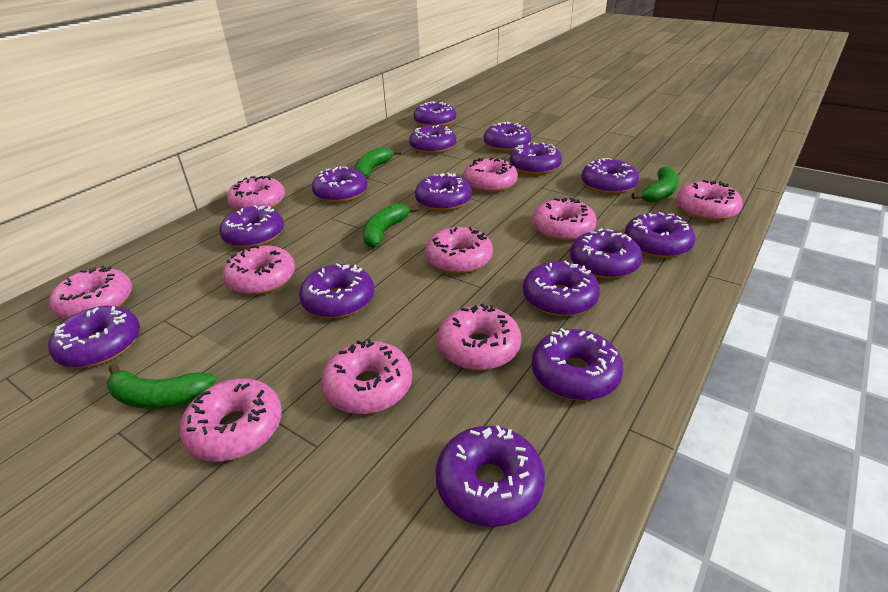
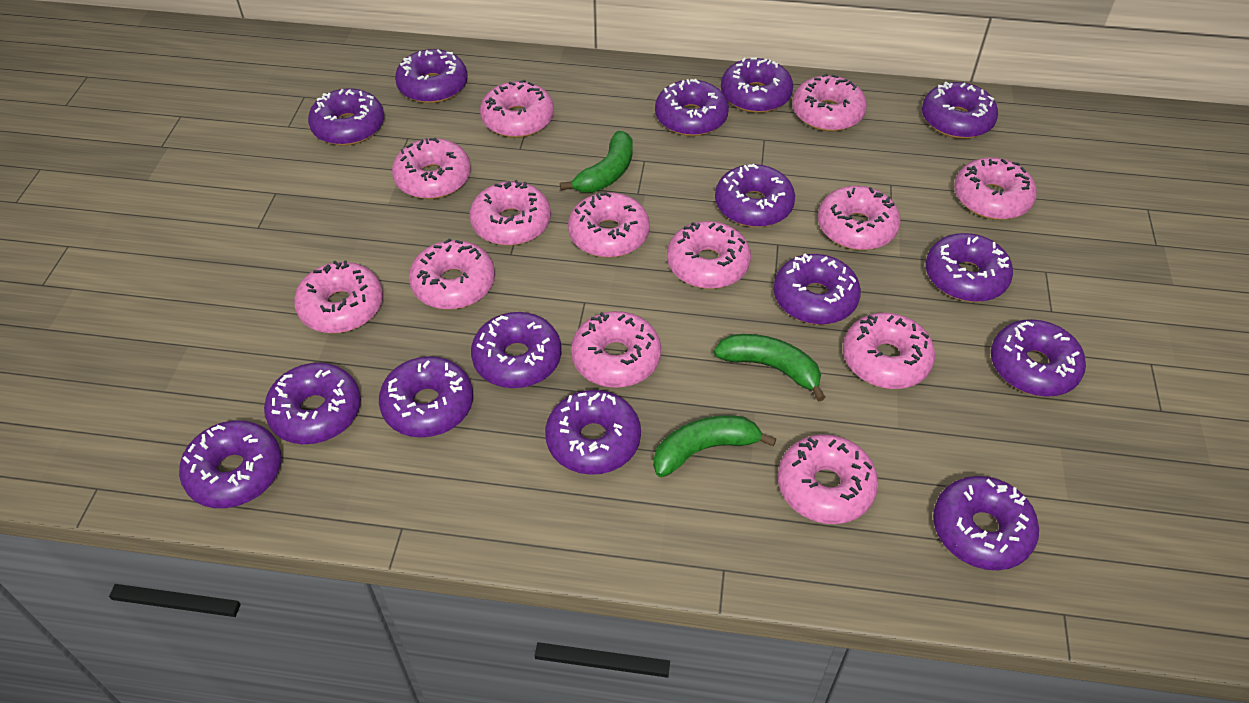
green banana: [106,364,216,409] [355,147,401,179] [363,203,418,248] [632,166,678,203] = 4 -> [560,131,633,193] [653,415,776,477] [714,334,826,401] = 3
pink donut: [49,266,132,319] [180,379,282,462] [222,245,295,295] [227,176,285,210] [321,339,412,414] [425,227,493,274] [437,304,521,370] [463,157,518,193] [532,198,597,241] [676,180,743,221] = 10 -> [294,261,383,333] [392,138,471,199] [409,238,495,310] [469,180,551,246] [480,80,554,138] [568,192,650,258] [571,311,661,388] [667,221,751,289] [778,434,878,524] [792,73,867,132] [818,186,900,250] [843,313,935,389] [954,157,1037,220] = 13

